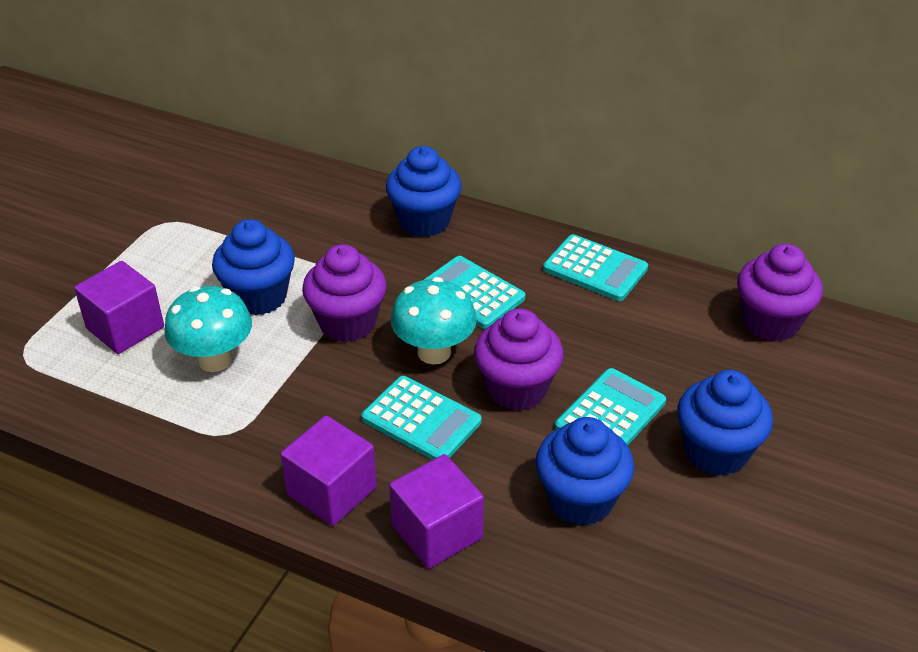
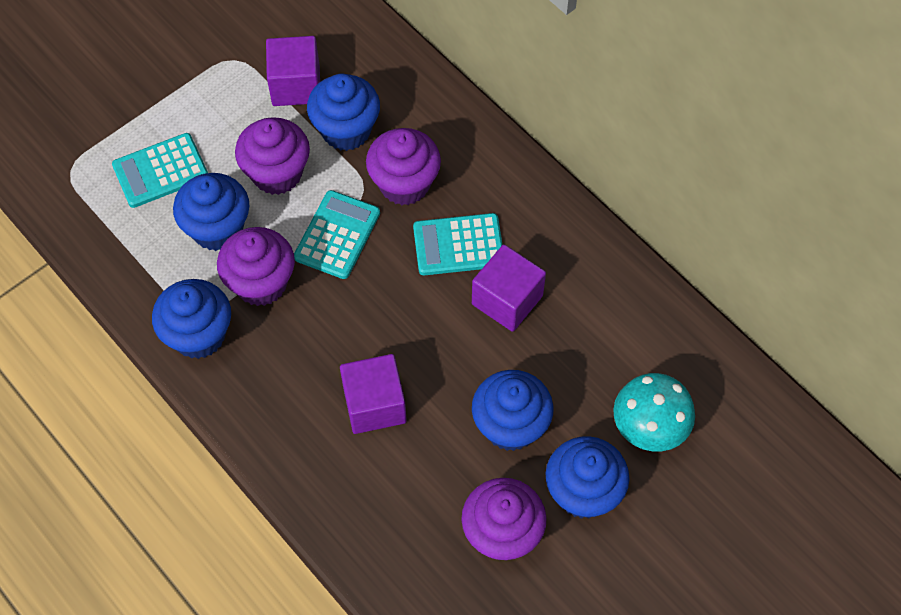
blue cupcake: [212,219,295,316] [386,146,462,237] [535,417,634,526] [677,370,773,476] = 4 -> [152,279,231,359] [173,173,249,251] [307,74,380,151] [472,370,553,451] [545,436,630,519] = 5
purple cupcake: [302,244,387,342] [474,308,563,410] [737,244,823,342] = 3 -> [217,227,295,306] [235,117,310,195] [366,128,441,205] [461,478,547,561] = 4
turquoise calculator: [362,376,482,460] [424,256,525,329] [543,234,648,301] [555,368,666,445] = 4 -> [112,133,208,208] [294,190,380,279] [413,213,503,275] = 3
turquoise mushroom: [164,286,252,372] [391,277,477,364] = 2 -> [613,373,695,452] = 1

